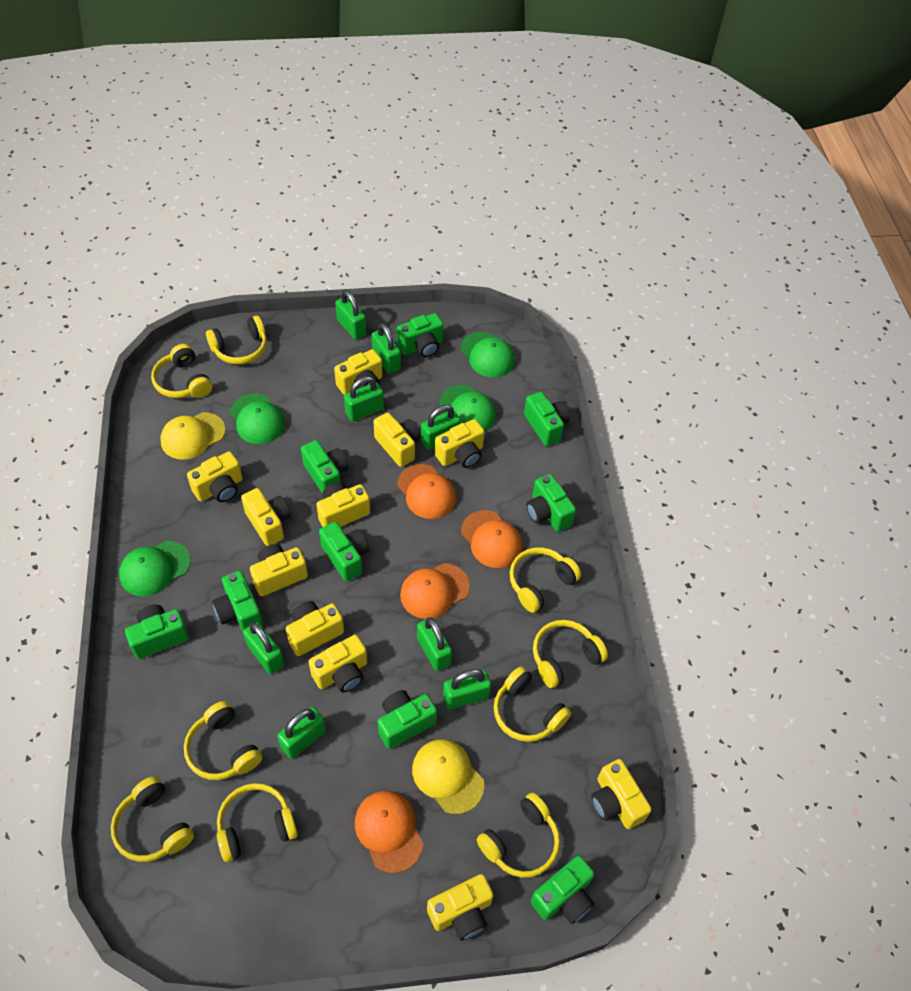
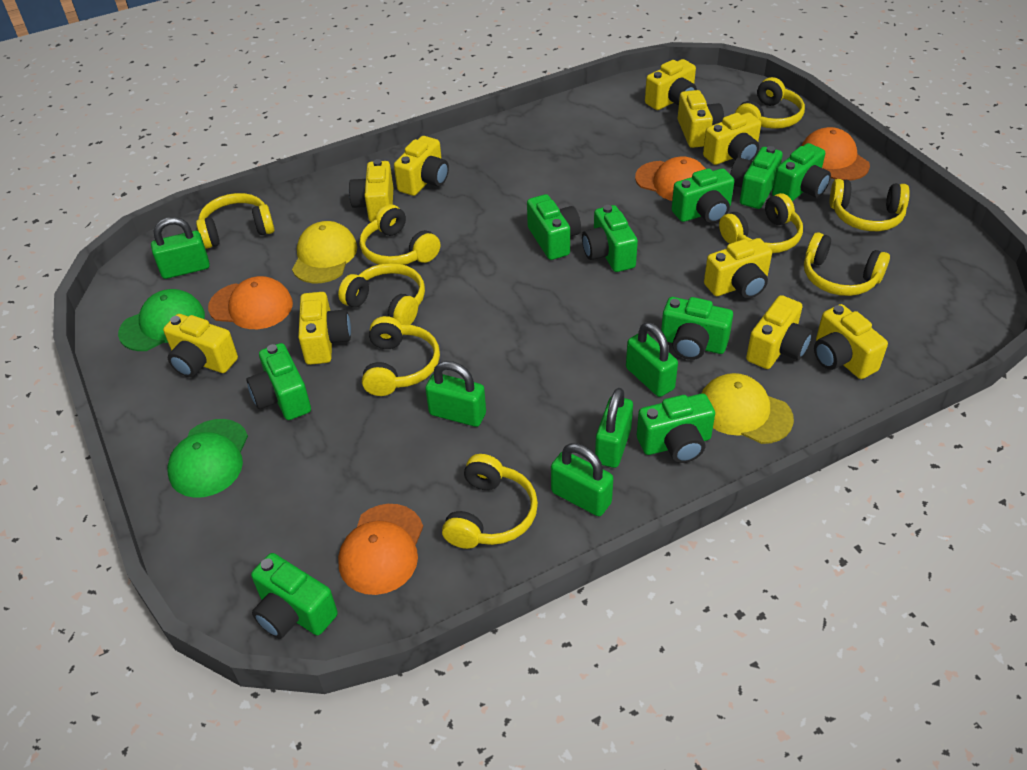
green cap: [119,541,191,597] [230,393,285,444] [440,385,496,431] [461,332,515,377] = 4 -> [118,289,205,351] [167,419,248,498] = 2
green padlock: [243,622,284,674] [277,707,326,759] [335,290,366,339] [344,376,384,422] [372,323,401,373] [417,617,452,671] [421,405,461,450] [443,669,491,710] = 8 -> [151,217,210,279] [425,361,486,427] [551,443,613,516] [595,388,633,468] [626,322,678,397] = 5
yellow camera: [187,451,243,502] [241,488,291,546] [250,544,308,596] [286,601,344,656] [309,635,367,692] [316,482,370,527] [334,349,383,395] [374,412,420,467] [427,874,494,940] [435,419,485,468] [591,759,652,829] = 11 -> [163,314,238,377] [298,292,351,365] [349,159,393,222] [394,136,449,196] [645,59,697,110] [678,90,724,148] [703,113,761,165] [704,238,772,299] [746,295,812,369] [814,304,888,379] = 10

